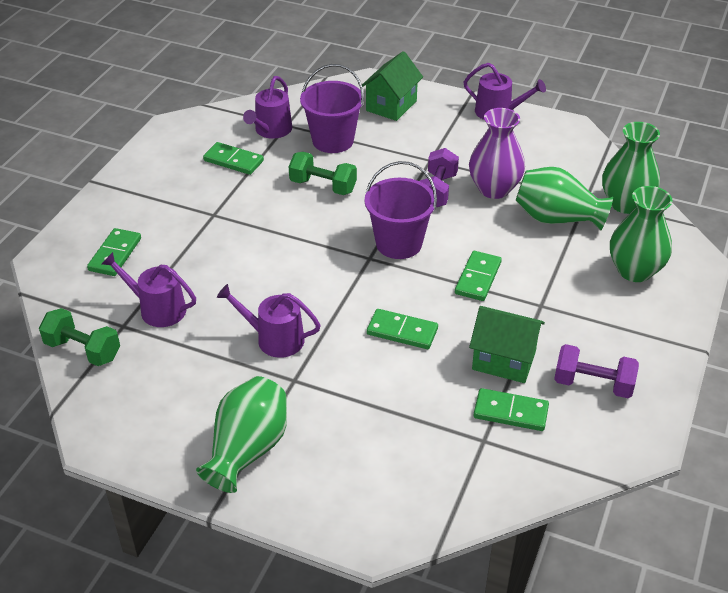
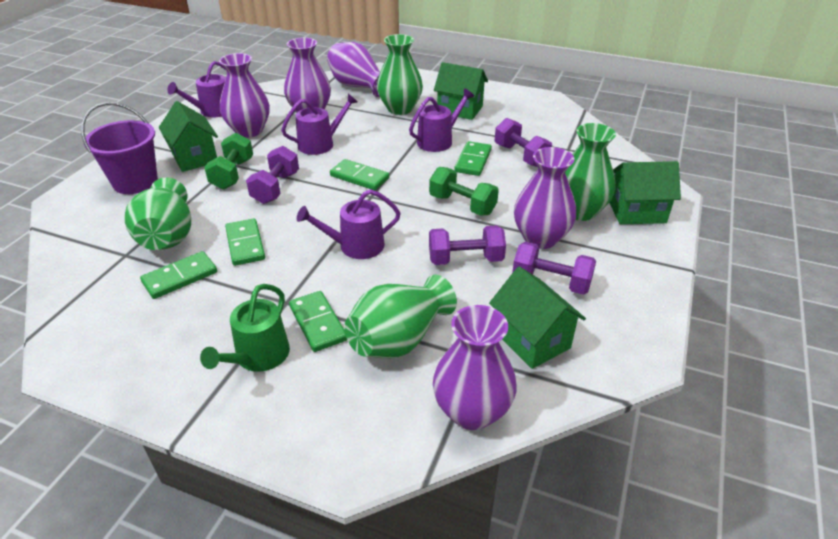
green house: [362,51,423,121] [469,306,545,383] = 2 -> [159,101,218,172] [434,62,488,120] [489,267,586,369] [609,161,681,224] = 4
green watering can: none = 0 -> [200,284,290,372] = 1
purple bucket: [300,64,364,153] [365,161,437,259] = 2 -> [81,102,158,194] = 1
purple dumbbell: [420,148,459,207] [554,344,639,398] = 2 -> [246,146,299,204] [429,225,506,265] [495,118,552,167] [512,242,596,295] = 4
purple vase: [469,108,525,199] = 1 -> [219,53,270,138] [284,37,331,113] [327,42,380,97] [433,305,517,430] [514,147,576,249] = 5

